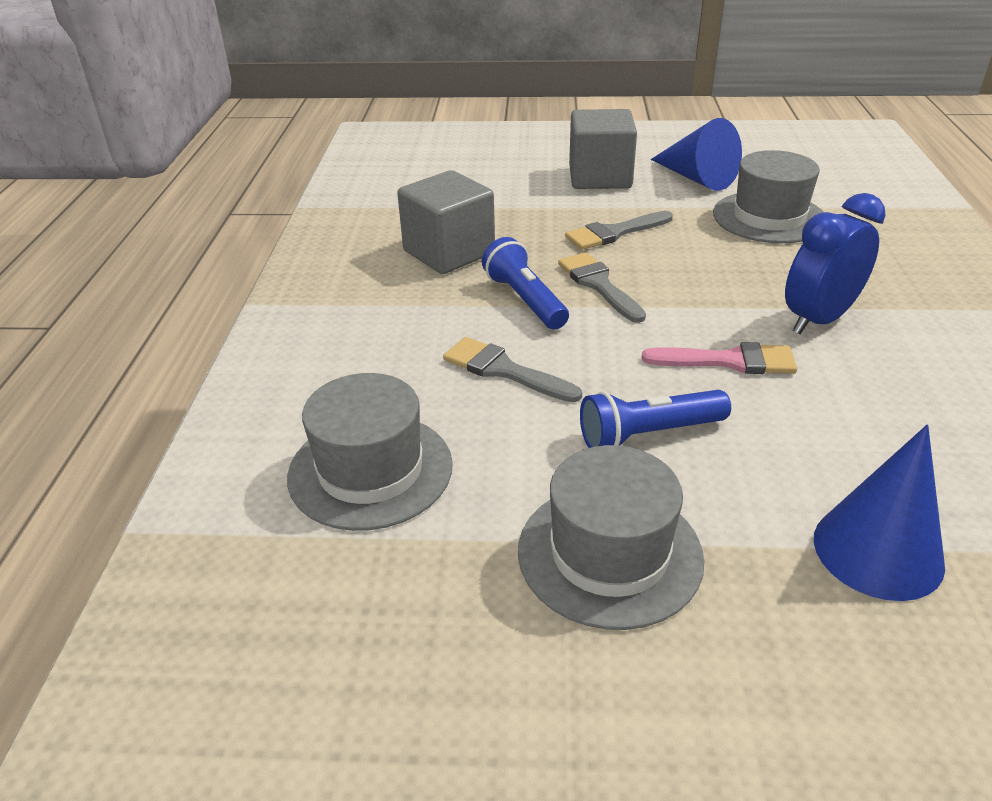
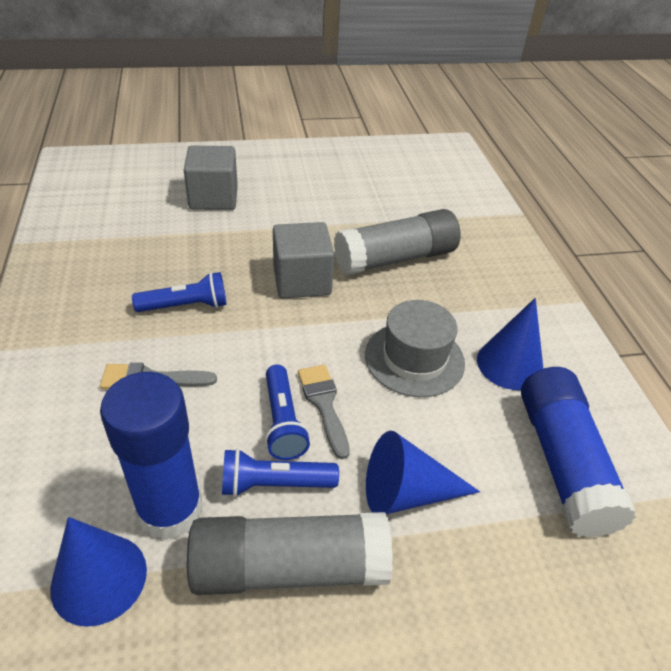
blue clock: [785,193,885,334] = 1 -> none = 0
blue cone: [651,118,742,191] [814,424,945,601] = 2 -> [50,517,147,627] [366,431,480,514] [477,298,543,390] = 3
blue flashlight: [482,237,569,329] [580,390,731,448] = 2 -> [132,272,226,312] [222,448,339,497] [265,365,310,460] = 3
blue glue stick: none = 0 -> [100,372,203,540] [521,367,636,538] = 2
grey brush: [443,337,582,402] [558,252,646,323] [565,211,673,250] = 3 -> [100,363,217,389] [298,365,350,459] = 2
grey glue stick: none = 0 -> [187,512,393,595] [334,209,461,275] = 2
grey hat: [287,373,453,531] [518,445,704,630] [713,150,824,243] = 3 -> [365,300,465,397] = 1
pink brush: [642,342,797,374] = 1 -> none = 0

